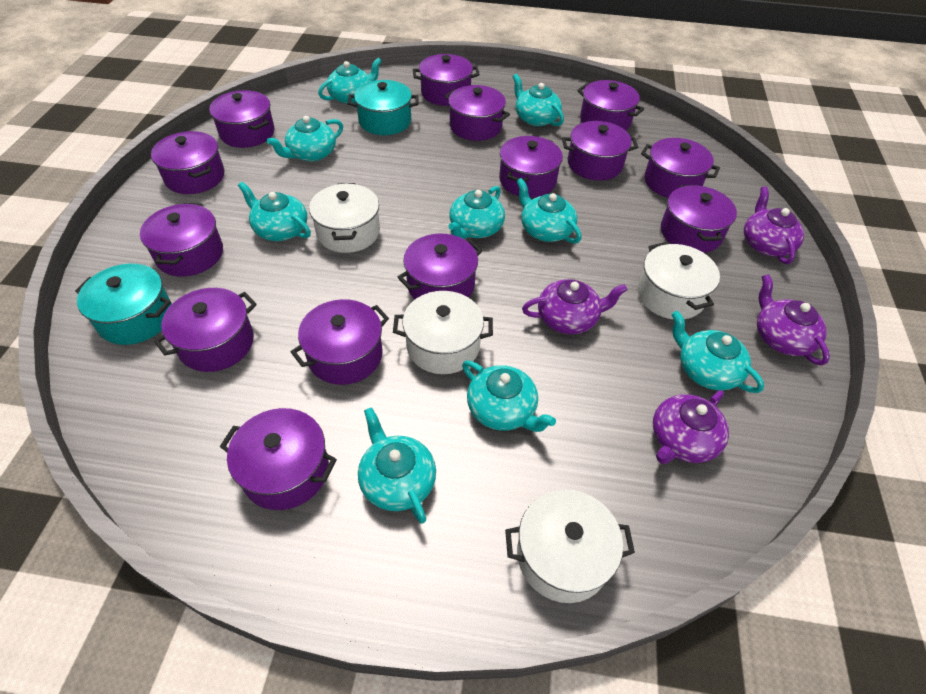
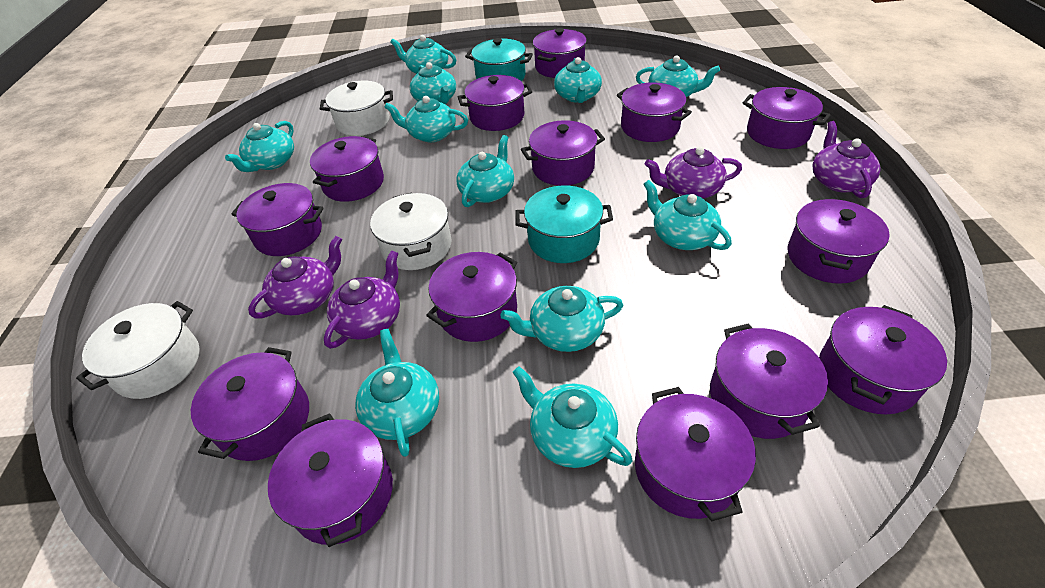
turquoise teapot: [238,182,311,241] [267,116,343,162] [318,58,382,104] [358,407,436,524] [448,186,505,239] [462,361,556,432] [513,74,564,126] [516,178,582,244] [671,311,764,393] = 9 -> [225,121,294,172] [355,329,439,457] [384,96,468,142] [390,35,456,74] [410,62,456,104] [456,135,514,207] [501,286,623,352] [512,366,632,468] [554,57,602,103] [636,55,720,97] [643,180,732,250] = 11
white pot: [309,183,380,253] [393,291,493,374] [505,489,635,603] [638,242,720,319] = 4 -> [76,301,200,399] [320,81,393,136] [370,192,452,270] = 3

